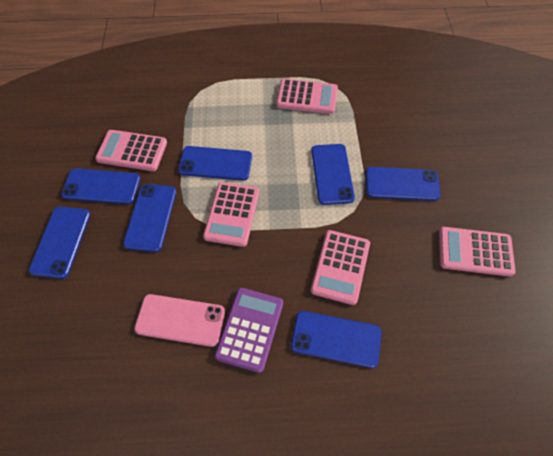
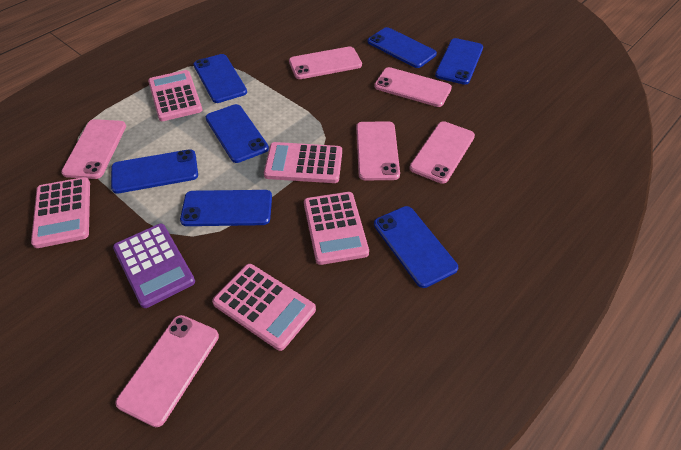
pink phone: [134,294,225,347] = 1 -> [61,119,126,179] [115,315,219,427] [289,47,362,79] [356,121,400,180] [374,67,452,107] [410,121,475,184] = 6

